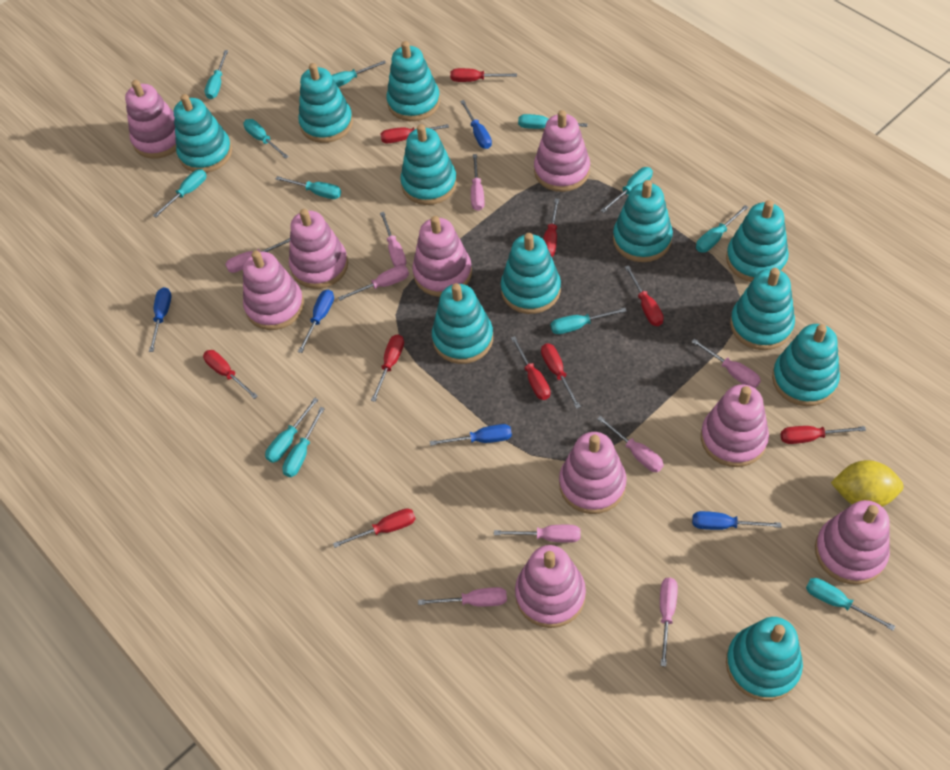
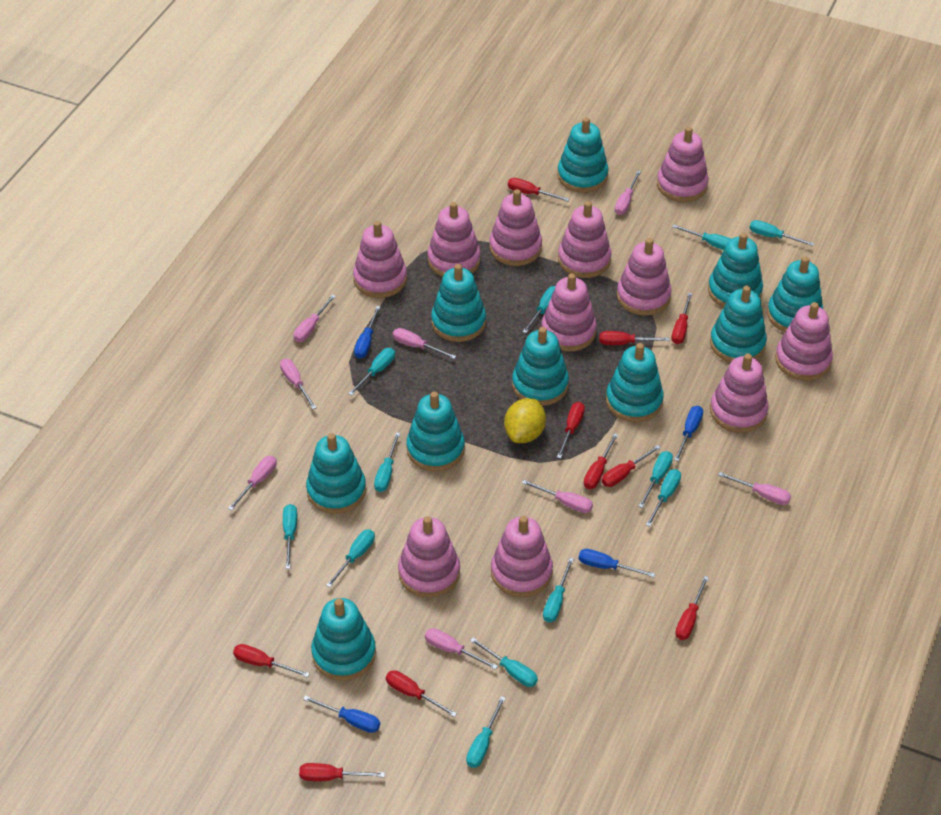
blue screwdriver: [149,287,172,352] [298,290,334,353] [430,424,512,446] [460,100,492,149] [692,511,781,530] = 5 -> [303,695,380,733] [354,306,380,359] [579,549,655,577] [674,406,703,461] = 4
pink screwdriver: [225,238,290,273] [338,265,409,301] [380,212,406,267] [418,587,507,607] [471,154,485,211] [494,525,580,543] [597,416,664,472] [660,578,678,667] [691,339,761,388] = 9 -> [228,456,276,511] [280,359,317,409] [294,295,336,342] [393,328,456,359] [425,628,498,670] [522,480,593,513] [615,171,641,215] [718,472,791,505] = 8
pink stacking toy: [125,80,176,159] [243,251,304,330] [289,209,348,289] [412,216,472,297] [515,545,586,628] [534,110,590,192] [559,432,626,514] [701,384,769,467] [815,500,890,585] = 9 -> [353,221,407,298] [398,516,460,598] [427,202,481,277] [489,189,542,266] [491,516,553,597] [542,273,597,352] [558,201,611,278] [617,238,672,316] [657,127,709,202] [710,353,769,433] [775,302,833,381] = 11
turquoise stacking toy: [174,94,232,173] [298,63,353,143] [386,41,440,121] [400,124,457,205] [432,283,493,364] [501,233,561,314] [613,180,673,262] [726,200,789,282] [726,617,803,701] [730,268,795,350] [772,324,840,406] = 11 -> [306,433,366,514] [311,598,376,681] [406,391,465,472] [431,264,486,342] [512,327,569,406] [557,117,609,193] [606,343,664,422] [708,233,763,308] [710,286,767,363] [767,257,823,332] = 10

